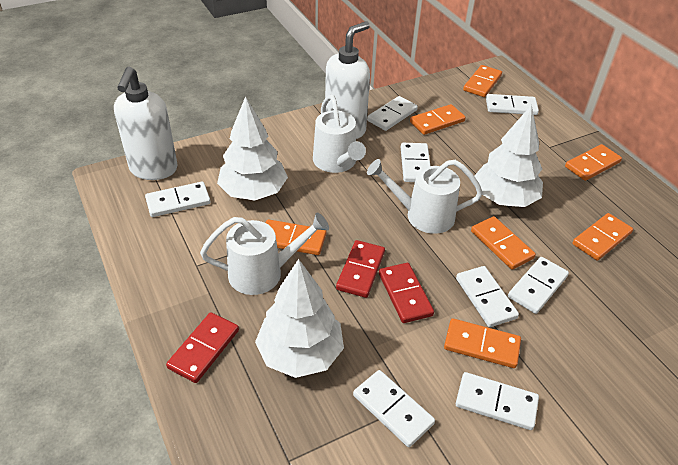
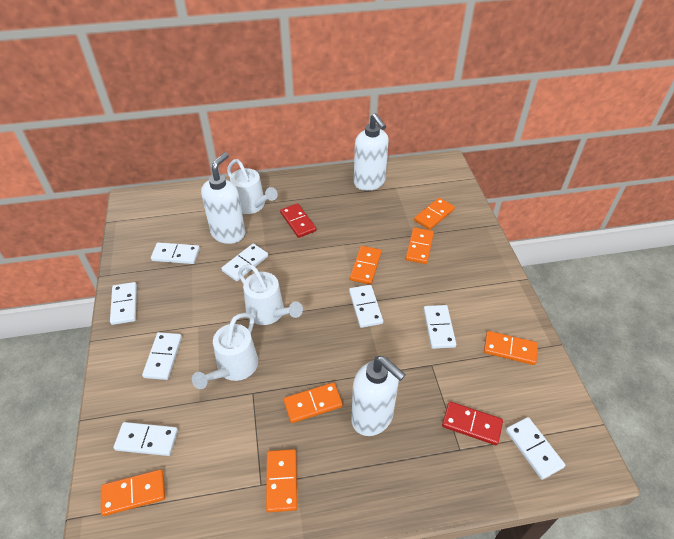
red domino: [166,312,239,383] [336,240,385,298] [379,263,434,323] = 3 -> [280,203,316,238] [442,402,503,445] = 2
white soap dispenser: [114,67,178,180] [325,21,370,139] = 2 -> [201,152,245,244] [351,356,406,436] [354,113,389,191] = 3
white tree: [217,96,288,200] [255,259,344,378] [475,105,543,207] = 3 -> none = 0

